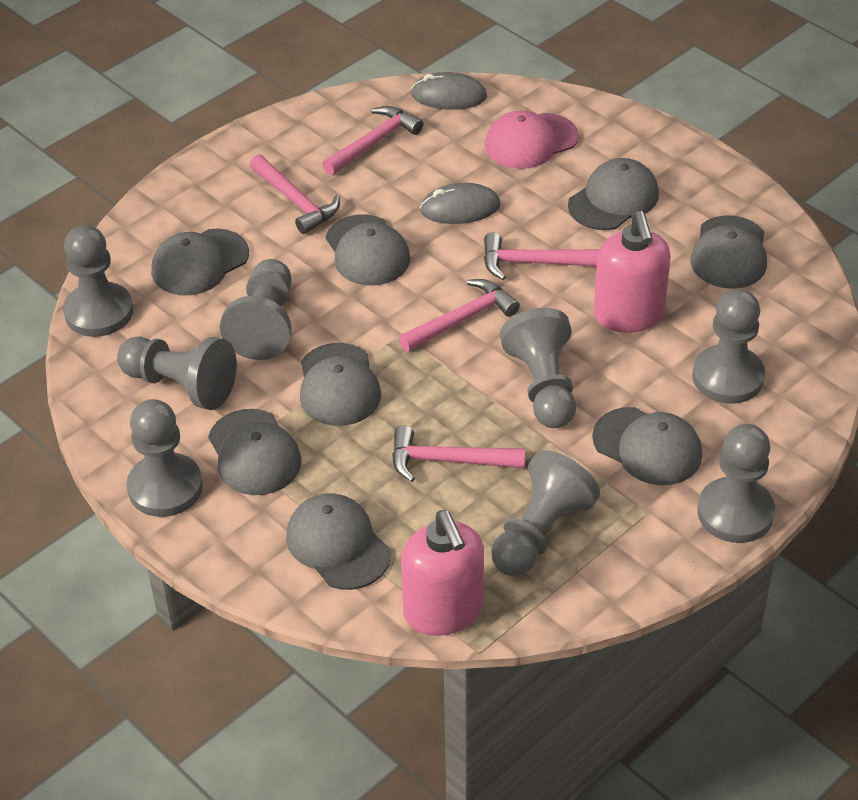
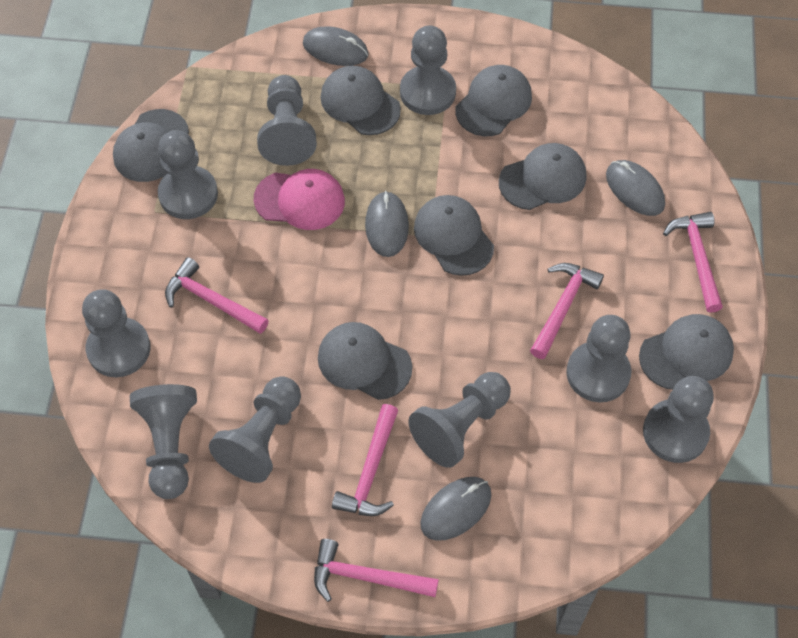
grey cap: [151,229,249,295] [208,409,301,495] [286,493,391,590] [300,343,381,426] [326,214,410,286] [568,158,659,230] [592,407,702,485] [690,215,767,289] = 8 -> [113,109,189,182] [318,322,412,400] [321,66,401,135] [414,195,494,276] [455,65,532,136] [499,143,586,210] [639,314,734,390] = 7
grey mouse: [411,72,487,110] [420,183,501,224] = 2 -> [303,26,369,66] [365,191,409,257] [420,477,491,541] [606,160,665,216] = 4
grey pawn: [63,225,133,337] [117,336,237,410] [127,399,203,517] [220,259,292,360] [491,450,600,577] [500,308,576,428] [692,289,765,404] [697,424,775,543] = 8 -> [82,289,151,377] [130,384,197,499] [158,130,218,219] [209,376,301,483] [257,75,317,166] [400,25,456,115] [408,372,511,468] [566,315,631,402] [643,376,714,463] = 9
pink soap dispenser: [401,510,484,636] [594,211,671,333] = 2 -> none = 0

